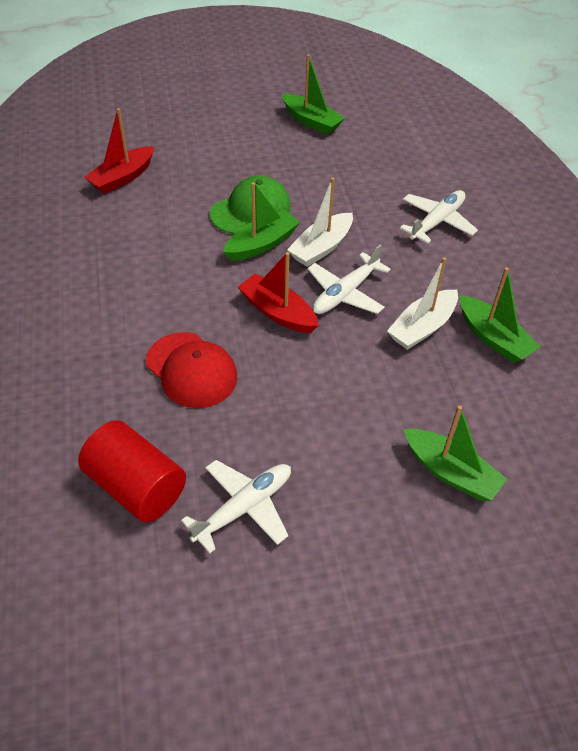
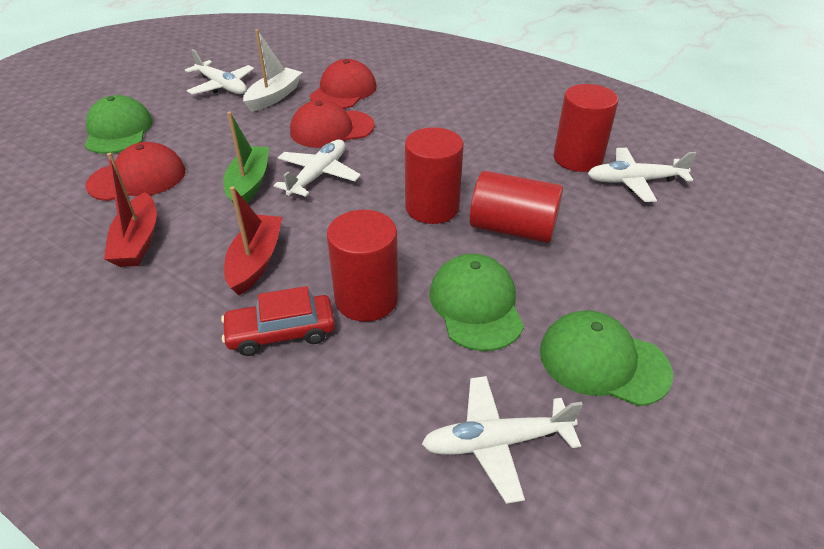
green boat: [223,182,300,261] [282,54,345,135] [404,405,507,501] [460,267,540,363] = 4 -> [223,112,269,204] = 1
green cap: [210,176,290,234] = 1 -> [84,95,153,154] [429,254,524,351] [540,310,673,406] = 3
red cap: [146,332,237,408] = 1 -> [85,142,185,201] [290,100,375,148] [310,59,377,109] = 3
red car: none = 0 -> [221,286,335,356] = 1
red cylinder: [78,420,186,523] = 1 -> [327,210,399,322] [405,127,464,224] [470,171,563,243] [554,84,618,172] = 4
white boat: [287,177,353,267] [387,257,458,350] = 2 -> [243,30,303,112] = 1
white plane: [181,460,291,554] [307,244,391,314] [400,190,478,244] = 3 -> [185,49,254,95] [274,140,361,197] [422,376,583,504] [588,148,696,202] = 4

